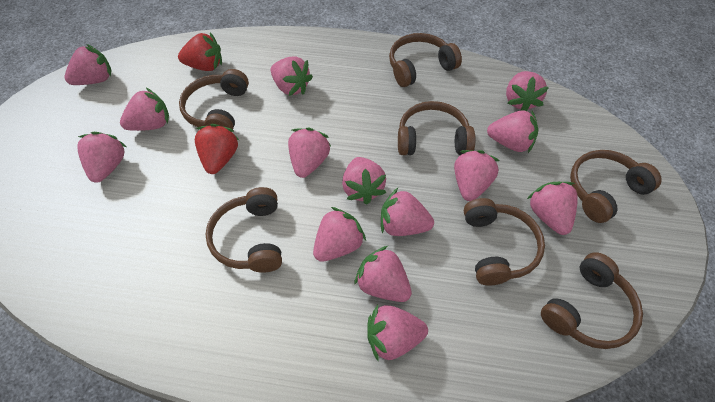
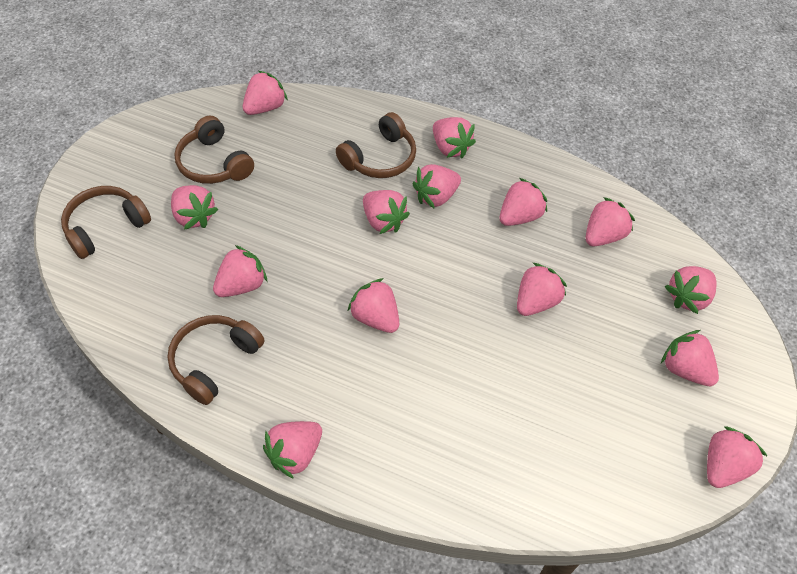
brown headphones: [179,69,249,129] [205,187,282,273] [389,33,462,87] [398,101,476,155] [464,198,545,285] [541,252,643,349] [570,150,662,223] = 7 -> [61,186,151,259] [167,315,265,405] [174,116,254,184] [336,112,416,178] = 4
red strawberry: [178,32,222,71] [195,124,239,174] = 2 -> none = 0

